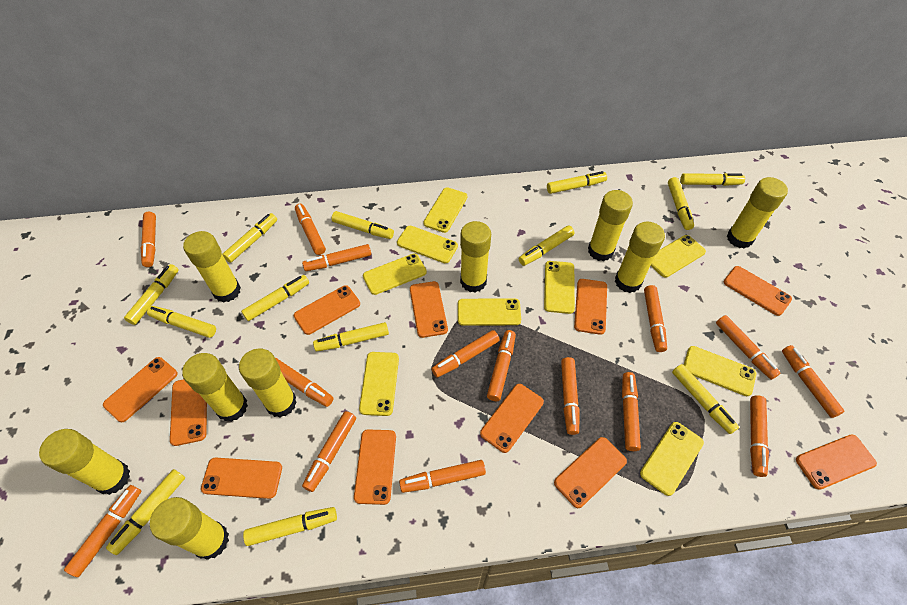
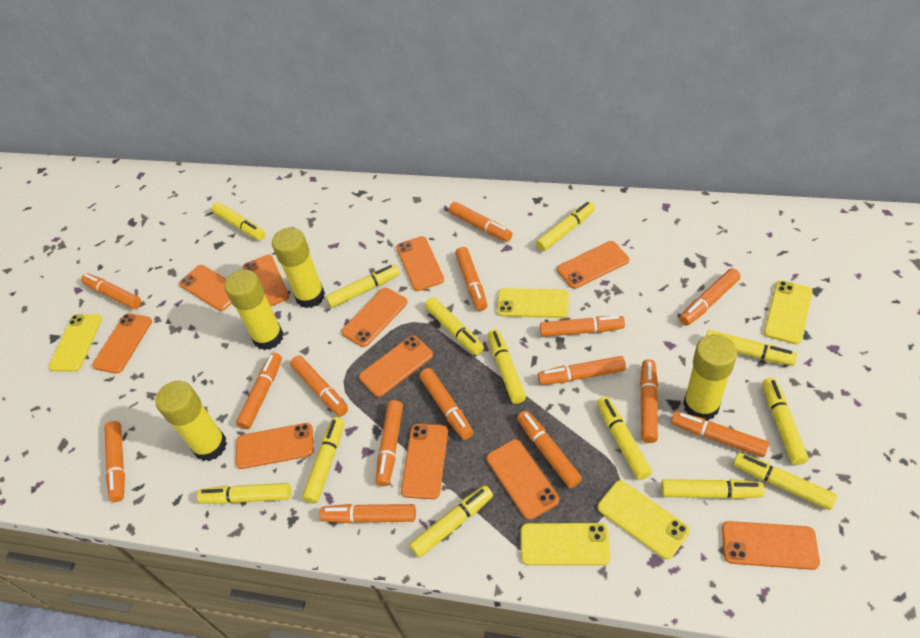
yellow glue stick: [39,429,130,495] [150,497,229,560] [182,353,248,422] [183,231,241,303] [239,348,297,418] [460,221,491,292] [588,190,633,261] [615,222,665,293] [727,177,788,249] = 9 -> [155,381,227,461] [224,269,284,350] [272,228,325,308] [683,334,737,421] = 4
yellow phone: [359,352,399,416] [363,254,427,295] [397,226,458,263] [423,187,467,233] [458,298,521,326] [544,261,575,314] [640,422,704,496] [651,235,706,278] [684,346,756,396] = 9 -> [48,314,102,372] [497,288,569,318] [521,523,610,565] [598,480,690,559] [764,280,813,344] = 5

